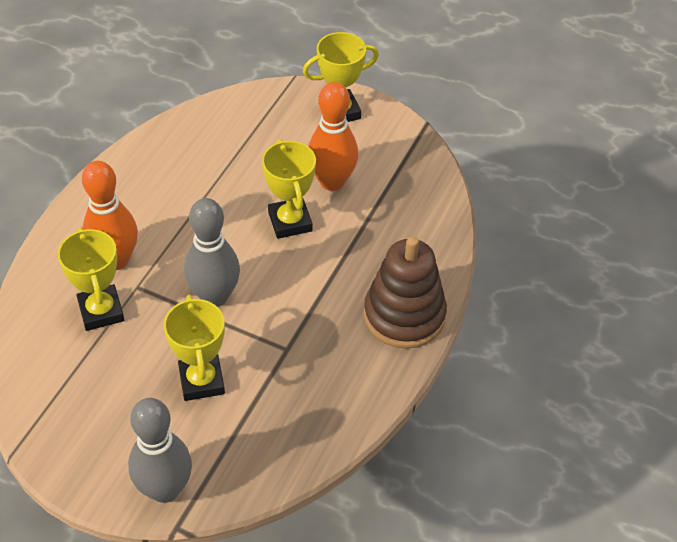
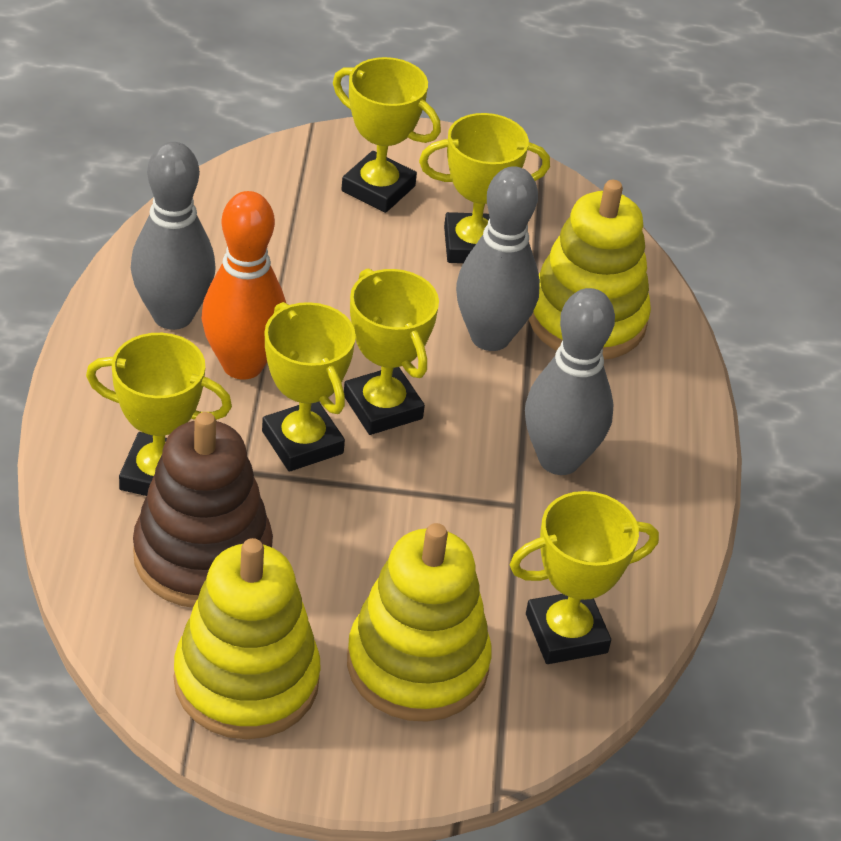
grey bowling pin: [128,398,192,503] [184,198,240,307] = 2 -> [131,142,216,330] [456,166,540,351] [525,288,615,475] = 3
orange bowling pin: [82,161,138,270] [308,82,358,191] = 2 -> [201,191,286,380] = 1
yellow stacking toy: none = 0 -> [174,538,321,739] [347,523,492,722] [528,180,651,360] = 3
yellow trophy: [58,227,124,331] [164,295,225,401] [262,139,316,239] [303,32,379,122] = 4 -> [86,333,232,496] [262,302,356,472] [333,57,441,213] [344,268,439,435] [419,113,550,263] [510,491,659,664] = 6

